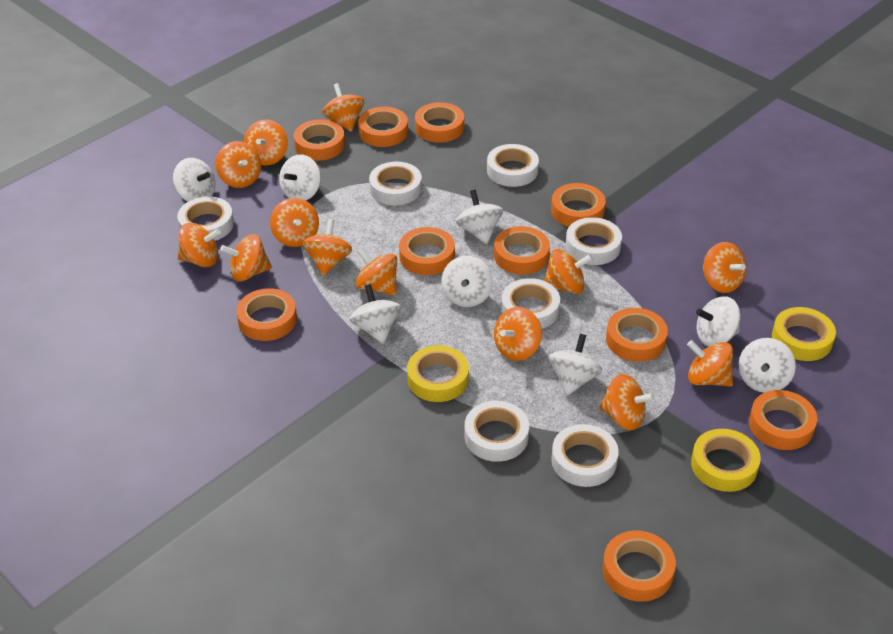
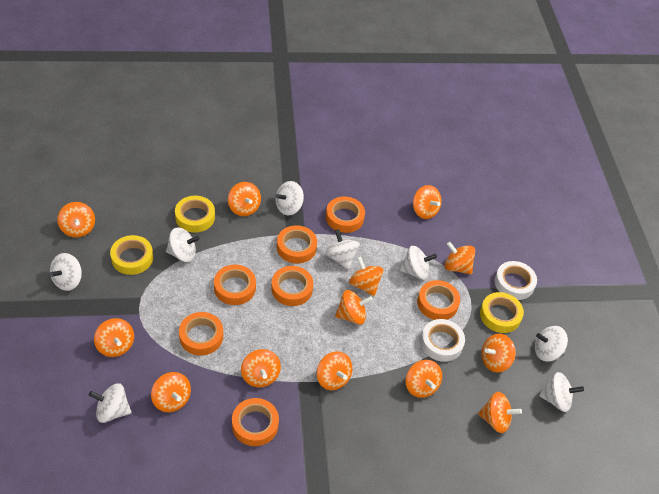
orange tape: [236,288,297,341] [294,119,345,161] [358,107,408,147] [399,227,455,275] [415,102,464,143] [494,226,550,275] [551,183,606,227] [602,530,676,602] [606,308,668,362] [749,390,817,450] = 10 -> [179,312,223,355] [214,265,256,305] [232,398,279,446] [271,266,313,306] [277,225,317,264] [326,196,365,233] [417,280,460,320] = 7
white tape: [177,196,234,241] [369,161,422,206] [464,401,529,462] [487,144,539,187] [501,278,560,329] [551,424,618,487] [566,217,622,265] = 7 -> [421,319,465,362] [494,261,537,300] = 2

